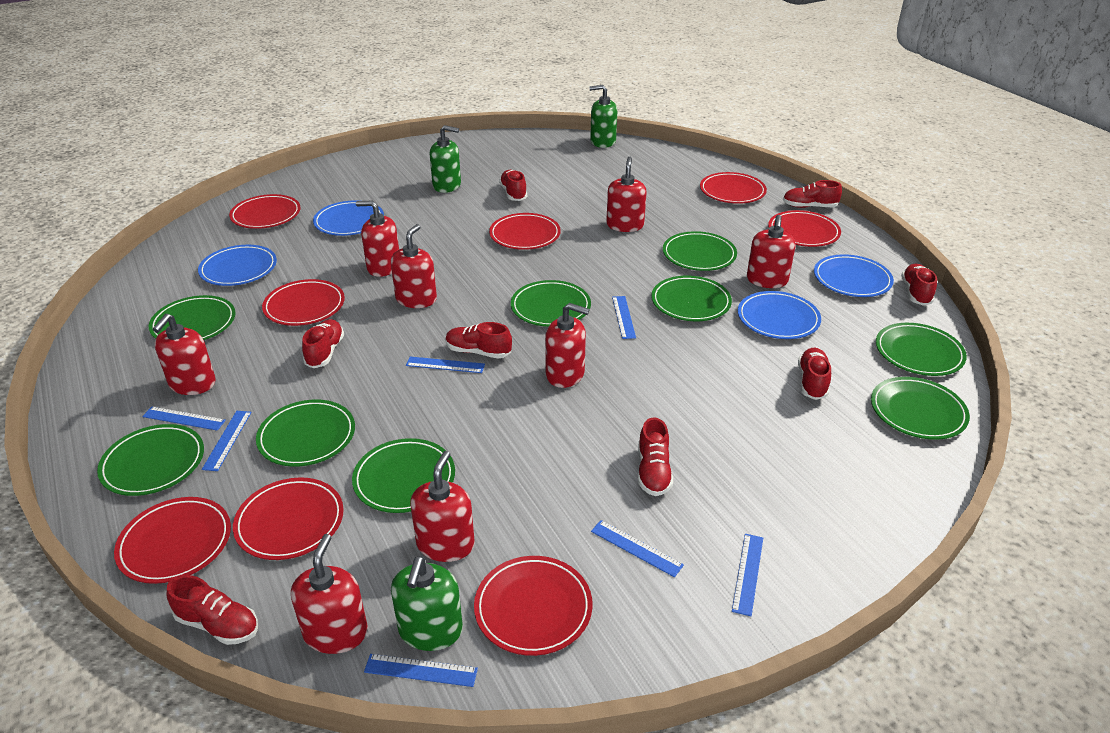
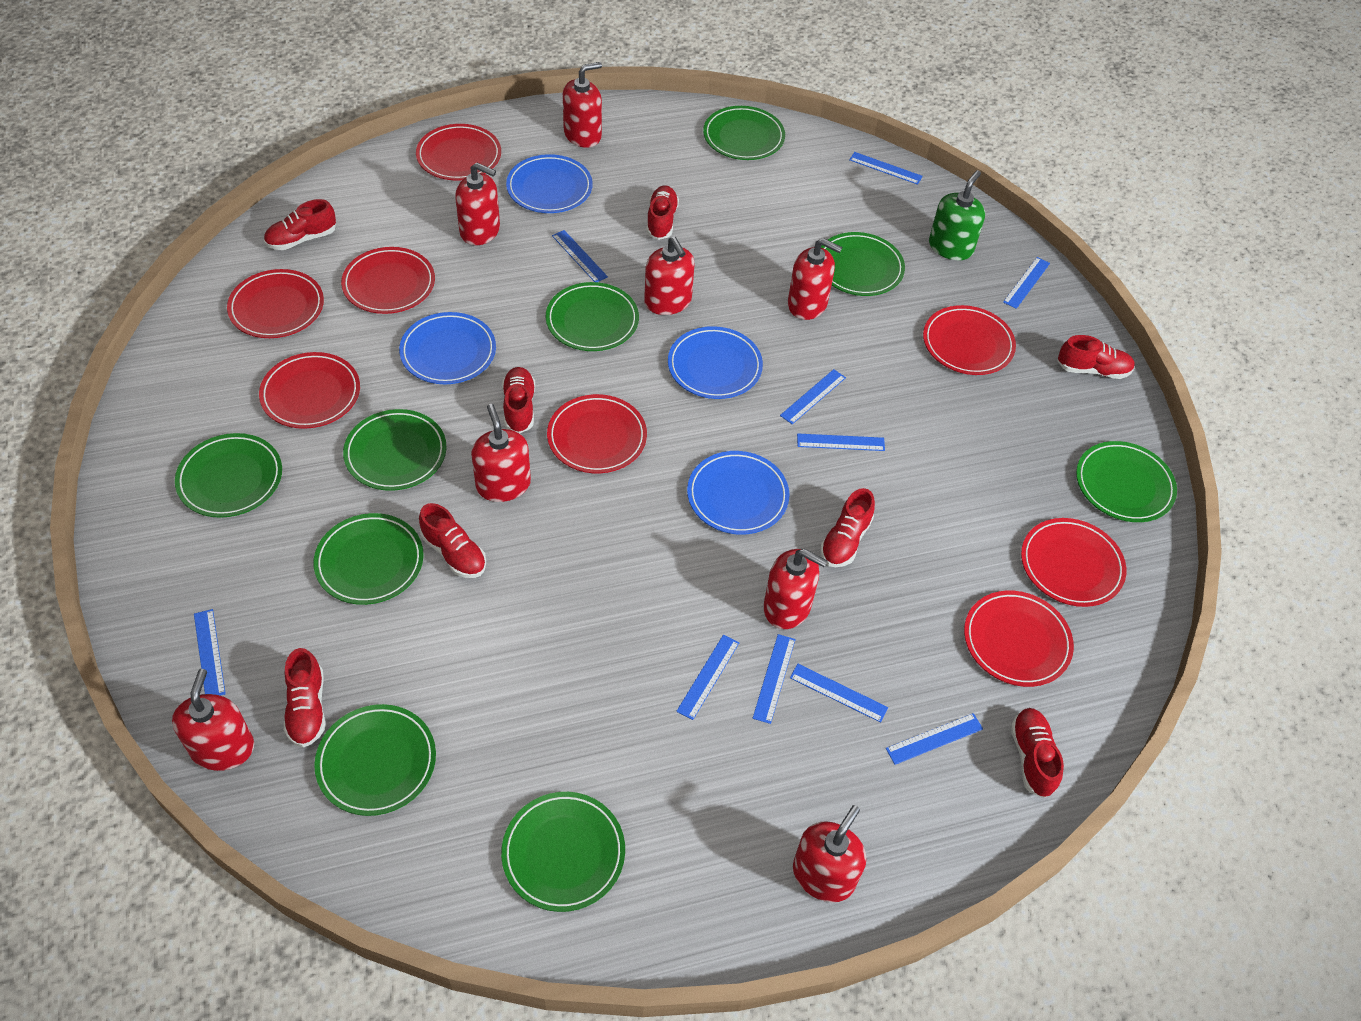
blue ruler: [142,407,226,431] [202,411,252,471] [364,654,478,687] [406,357,485,373] [591,520,684,577] [612,296,636,339] [732,534,763,616] = 7 -> [194,609,226,696] [552,230,608,282] [676,635,739,720] [753,634,796,724] [780,369,846,424] [790,664,888,723] [797,433,885,451] [849,152,923,185] [886,713,983,765] [1003,257,1050,309] = 10
green soap dispenser: [391,556,463,651] [430,125,461,193] [589,85,617,148] = 3 -> [929,170,985,260] = 1

